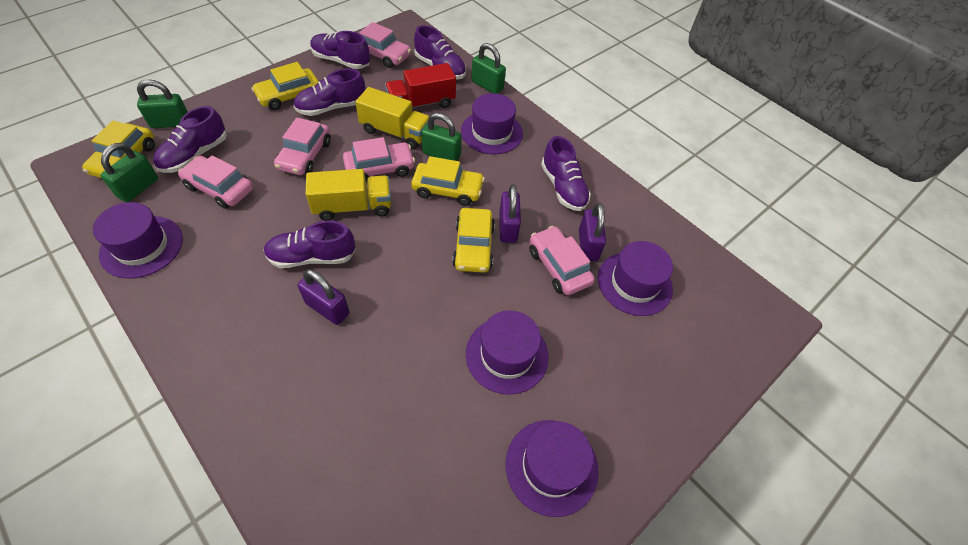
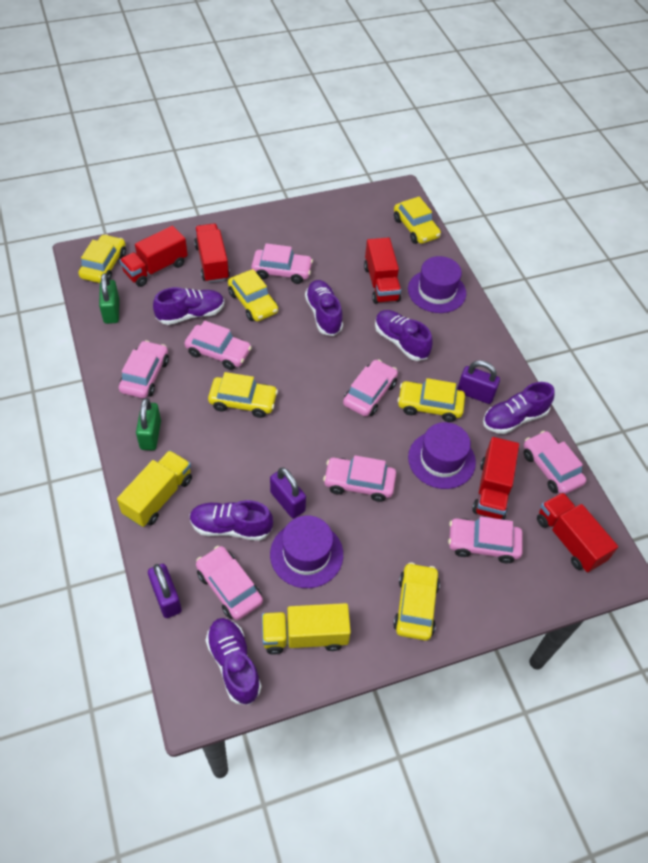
green padlock: [100,143,158,202] [137,79,188,128] [421,113,461,161] [471,43,506,94] = 4 -> [99,273,119,324] [136,398,161,450] = 2
pink car: [178,155,253,209] [274,118,331,175] [343,137,415,182] [359,22,411,68] [529,226,595,295] = 5 -> [119,340,169,398] [184,321,252,370] [196,546,263,620] [251,243,313,284] [323,455,396,502] [343,359,398,417] [448,516,523,563] [524,431,586,494] = 8
purple hat: [93,202,183,279] [461,93,523,154] [466,310,549,395] [505,420,599,517] [598,241,673,316] = 5 -> [270,515,343,588] [408,256,466,313] [408,422,476,489] = 3
red truck: [385,63,456,108] = 1 -> [120,226,188,287] [194,223,230,283] [364,237,401,304] [472,437,519,520] [537,492,618,572] = 5
yellow car: [82,120,155,178] [251,62,318,110] [411,156,485,206] [452,208,495,273] = 4 -> [78,234,126,283] [208,372,278,418] [228,269,278,321] [393,562,440,641] [394,197,441,244] [397,378,465,422] = 6

